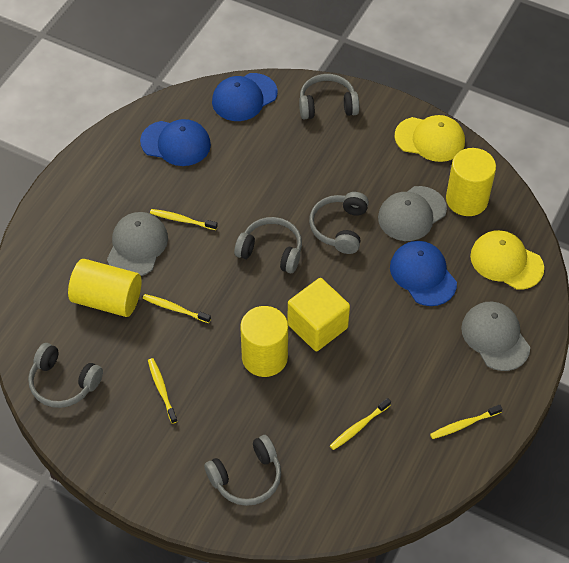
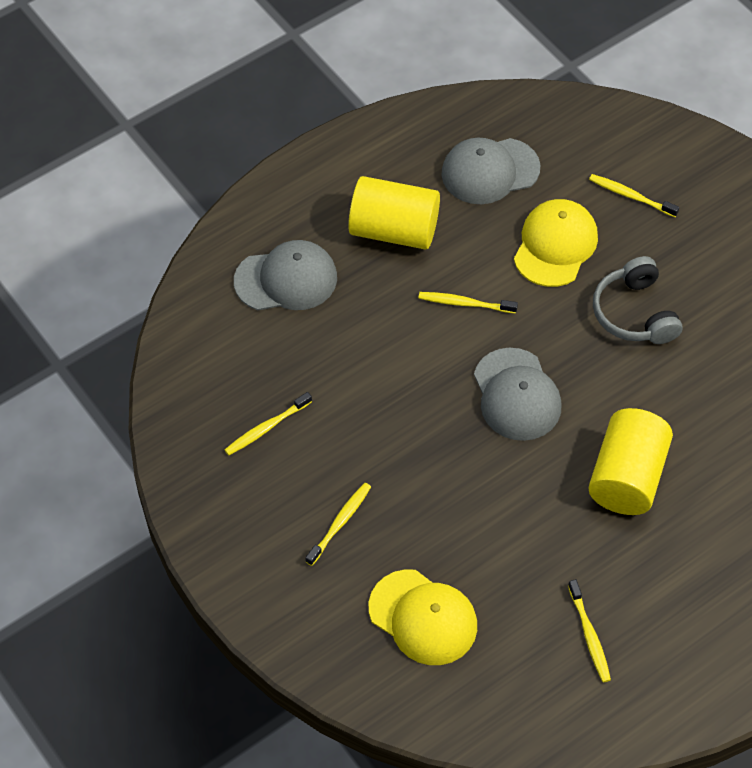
blue cap: [140,119,211,166] [212,73,277,121] [390,241,457,306] = 3 -> none = 0
grey headphones: [28,343,103,408] [204,435,281,506] [234,217,302,273] [299,74,359,119] [309,192,369,254] = 5 -> [593,256,683,344] = 1
yellow cube: [288,278,350,351] = 1 -> none = 0
yellow cylinder: [68,259,141,317] [240,306,288,377] [446,148,496,216] = 3 -> [348,176,440,249] [588,408,673,515] = 2

